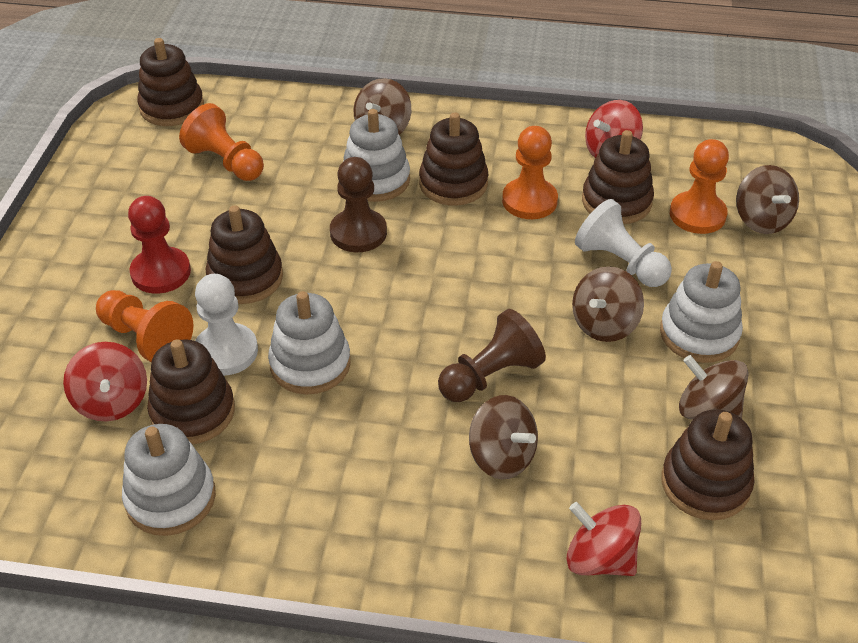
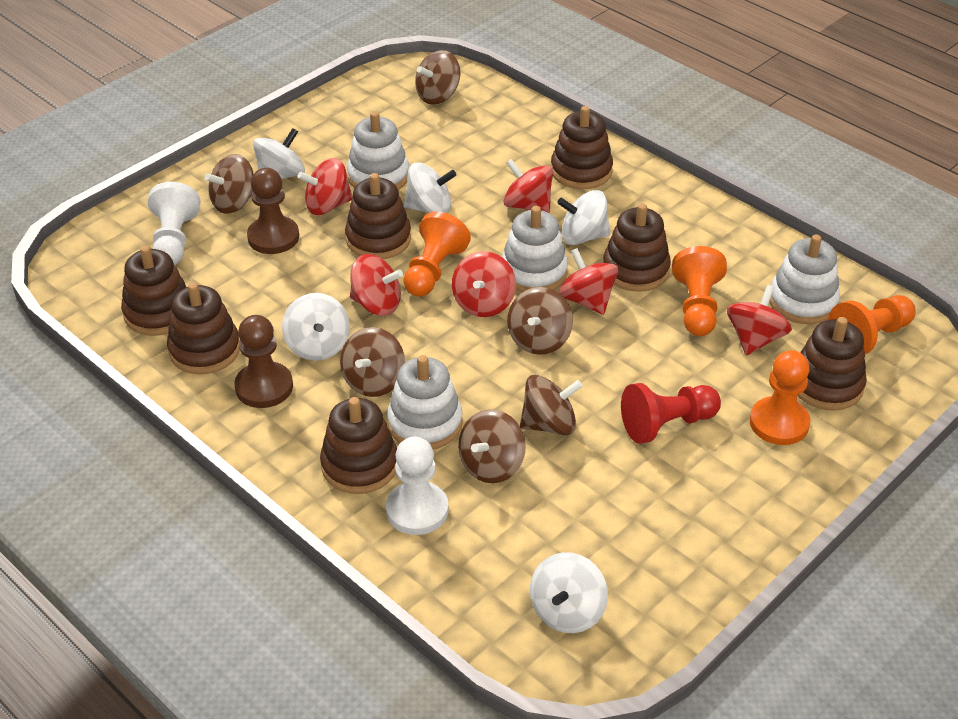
brown spinning top: [354,78,411,135] [469,395,538,479] [572,266,644,342] [679,355,749,420] [736,165,799,234] = 5 -> [205,154,254,214] [340,327,405,397] [415,50,461,105] [458,409,526,483] [507,287,573,355] [520,375,583,435] = 6
brown stacking toy: [137,38,204,126] [147,339,235,444] [206,205,283,304] [419,112,489,206] [582,130,654,224] [661,409,755,520] = 6 -> [121,245,186,336] [167,282,240,374] [320,397,397,494] [345,173,411,259] [551,106,613,189] [603,203,671,292] [797,317,867,411] = 7
red spinning top: [63,342,147,422] [567,502,641,576] [585,100,643,158] = 3 -> [298,158,353,215] [350,254,403,316] [452,251,516,317] [503,159,553,213] [558,248,618,315] [727,285,792,356] = 6
white spinning top: none = 0 -> [253,128,305,179] [282,293,350,361] [404,163,456,213] [530,552,608,633] [557,190,610,245] = 5

